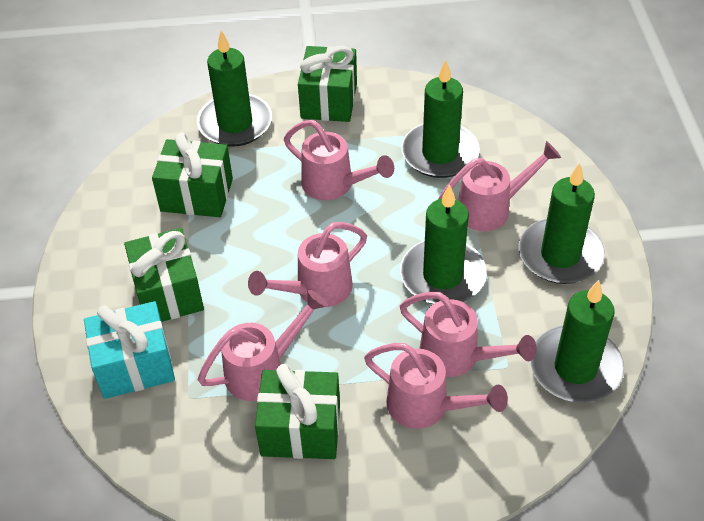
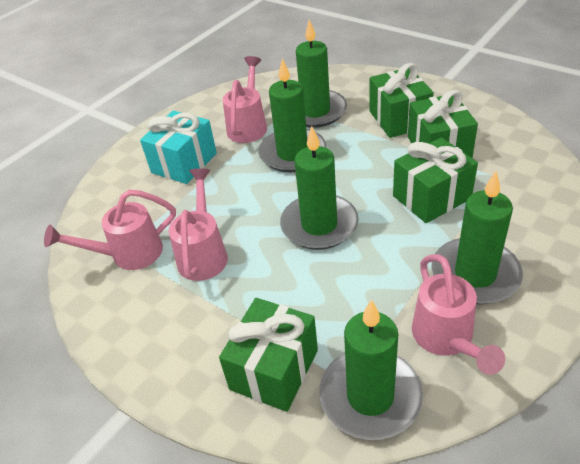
pink watering can: [198,290,328,401] [248,222,367,307] [284,120,394,200] [364,343,508,429] [400,292,537,377] [438,141,561,231] = 6 -> [44,190,176,270] [169,169,228,281] [223,56,267,143] [412,254,505,375] = 4

